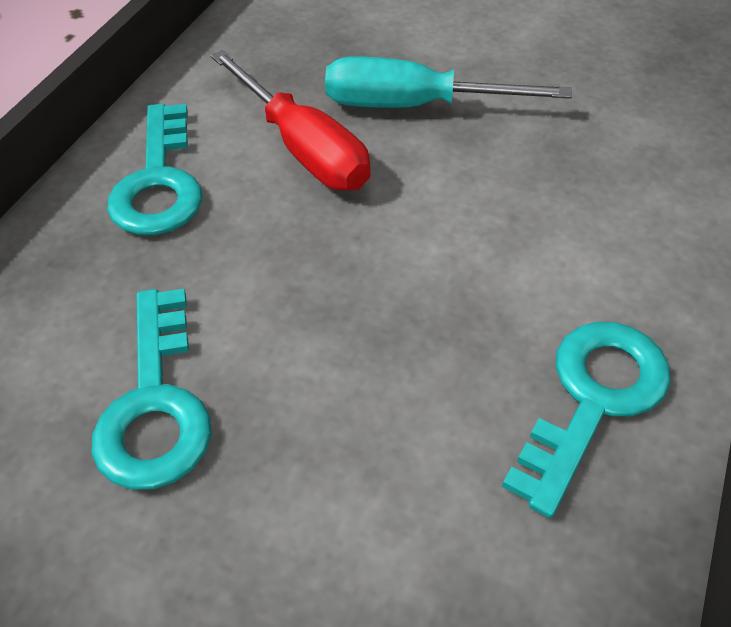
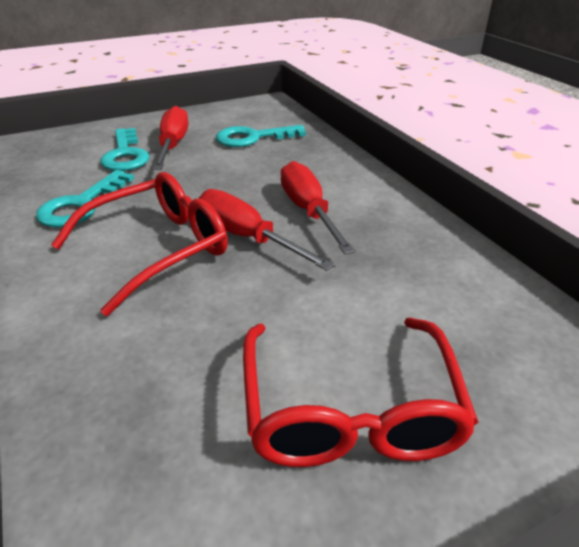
red glasses: none = 0 -> [51,172,228,316] [243,318,478,467] = 2
red screwdriver: [211,50,371,191] = 1 -> [153,106,188,170] [198,189,335,271] [281,161,355,254] = 3
turquoise screwdriver: [325,57,572,108] = 1 -> none = 0

